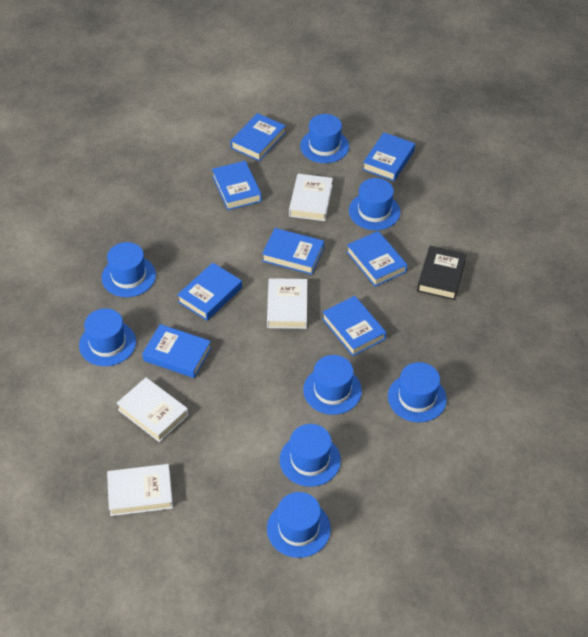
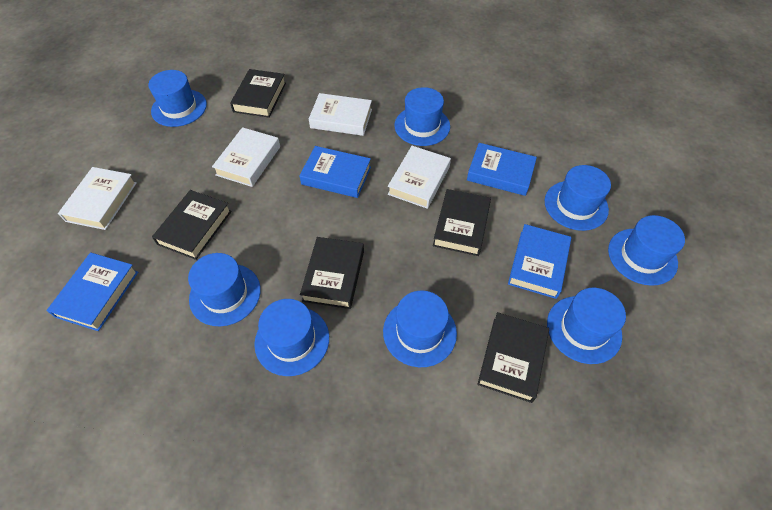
black book: [417,246,467,300] = 1 -> [152,190,232,260] [230,69,286,118] [300,237,364,309] [433,189,491,256] [477,312,549,403] = 5
blue book: [142,324,211,378] [177,263,242,321] [212,161,262,210] [230,113,286,161] [262,228,324,275] [322,296,386,356] [347,231,407,287] [363,133,415,181] = 8 -> [46,252,138,331] [299,146,371,198] [467,143,537,196] [508,224,571,299] = 4

